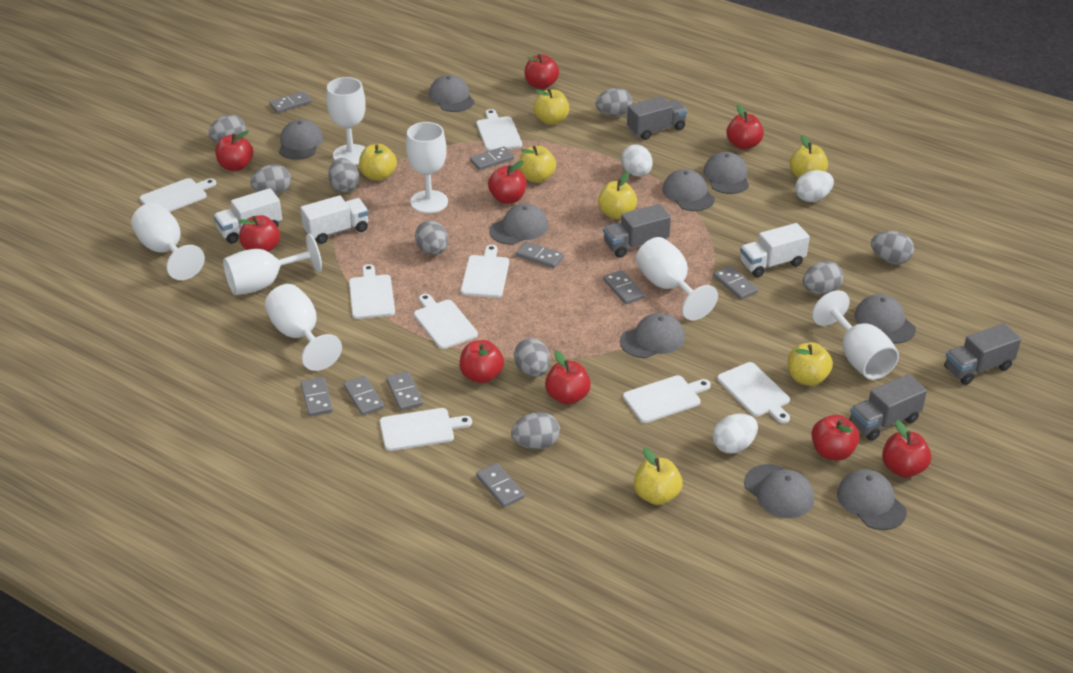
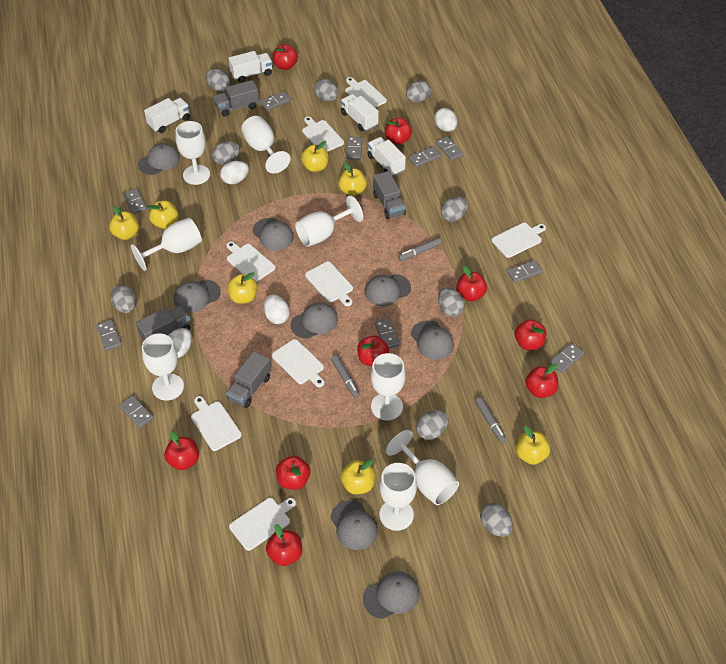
grey cap: [279,119,323,160] [429,75,474,112] [489,204,548,245] [620,313,685,358] [662,169,715,211] [703,152,749,194] [744,464,814,518] [837,469,907,530] [854,294,916,344] = 9 -> [138,143,180,175] [174,279,221,313] [253,218,294,251] [291,302,338,339] [330,500,378,550] [363,571,420,619] [365,274,411,306] [411,320,454,360] = 8
grey domino: [269,91,312,113] [301,377,333,416] [344,376,384,416] [386,371,423,411] [470,146,514,170] [476,463,525,507] [516,241,564,269] [603,270,645,304] [713,266,758,300] = 9 -> [96,319,122,351] [119,395,154,428] [123,188,147,214] [260,91,291,111] [346,137,363,160] [375,318,401,349] [409,146,441,167] [436,136,463,161] [507,260,543,283] [549,343,584,373] = 10
grey marker: none = 0 -> [331,355,360,398] [398,237,442,261] [475,397,506,443] = 3
white egg: [621,144,653,177] [713,414,758,454] [795,170,834,202] = 3 -> [168,328,192,358] [220,161,249,184] [264,294,290,324] [434,108,457,132] = 4
white goblet: [131,203,205,280] [223,234,322,295] [265,284,342,371] [326,77,366,165] [406,122,448,213] [636,237,718,320] [812,290,899,380] = 7 -> [131,218,202,271] [142,334,184,401] [176,121,210,185] [241,116,290,173] [295,195,363,247] [371,353,406,420] [379,463,417,531] [386,430,459,505] = 8
white truck: [214,188,282,244] [300,195,369,244] [740,223,810,277] = 3 -> [144,98,190,133] [228,51,273,83] [341,94,379,131] [367,137,406,177] = 4

